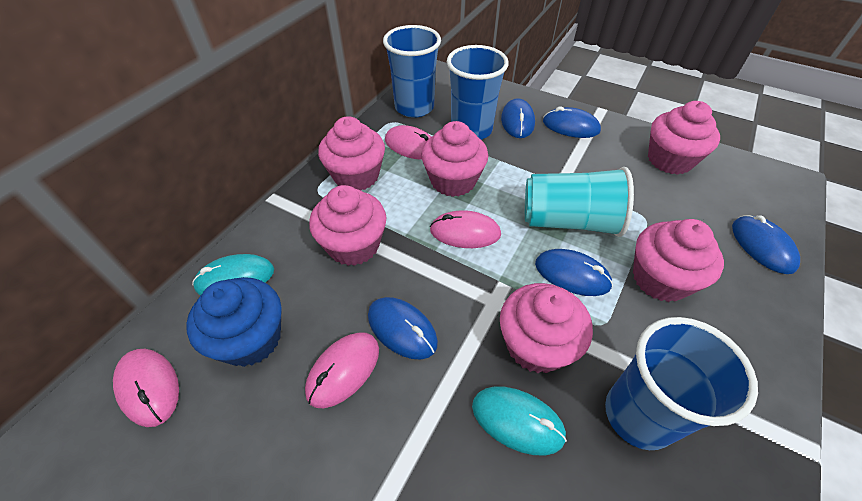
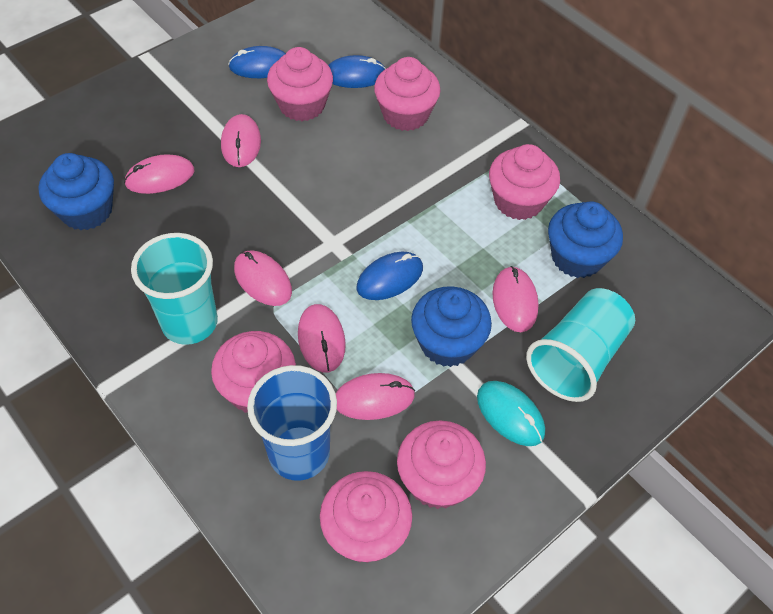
blue cup: [383,25,441,118] [447,45,509,140] [605,317,758,450] = 3 -> [247,365,337,481] = 1
blue cupcake: [186,277,281,367] = 1 -> [39,153,114,230] [411,286,492,367] [548,201,623,278] = 3
blue mouse: [368,297,438,360] [501,98,535,138] [535,249,613,296] [543,107,601,138] [732,215,800,274] = 5 -> [228,46,286,78] [328,55,386,88] [357,252,423,300] = 3
pink mouse: [113,349,179,427] [305,332,379,408] [385,125,431,160] [430,210,501,248] = 4 -> [124,154,194,194] [221,114,261,167] [234,250,292,306] [298,304,346,373] [336,373,415,420] [493,266,539,332] = 6
turquoise cup: [525,167,634,237] = 1 -> [131,233,218,345] [526,288,635,402] = 2
turquoise mouse: [192,254,274,295] [472,386,567,456] = 2 -> [477,381,545,446] = 1

